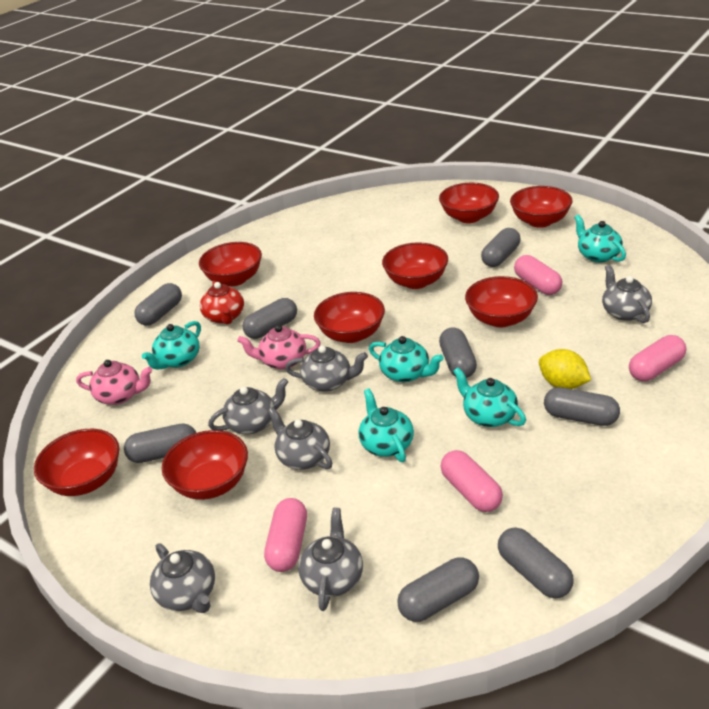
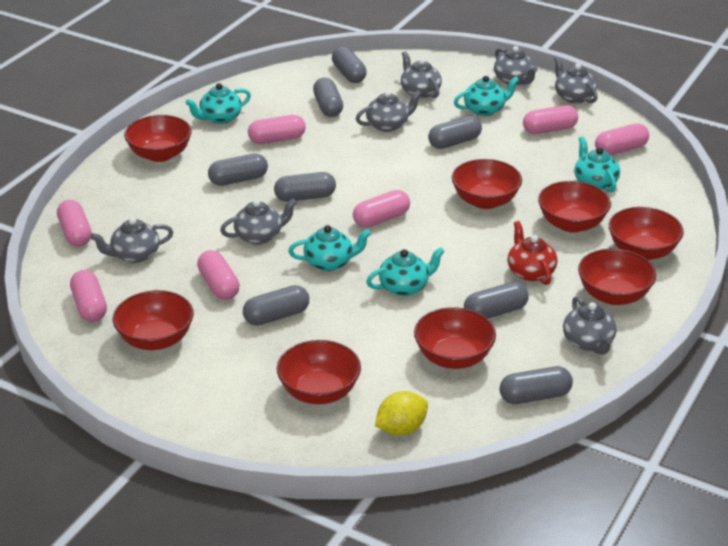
grey teapot: [150,543,215,613] [208,378,288,434] [268,407,332,470] [285,345,368,392] [298,508,363,611] [602,265,652,323] = 6 -> [90,217,173,263] [220,198,297,245] [356,90,421,132] [401,51,442,98] [494,46,538,85] [554,56,598,104] [563,296,617,355] = 7
pink capsule: [264,498,307,572] [440,450,503,512] [514,255,562,295] [629,335,686,381] = 4 -> [57,200,92,247] [70,270,107,322] [197,250,240,300] [248,115,306,144] [353,190,410,228] [523,105,578,134] [595,124,649,155] = 7
pink teapot: [76,360,152,405] [237,325,321,369] = 2 -> none = 0

